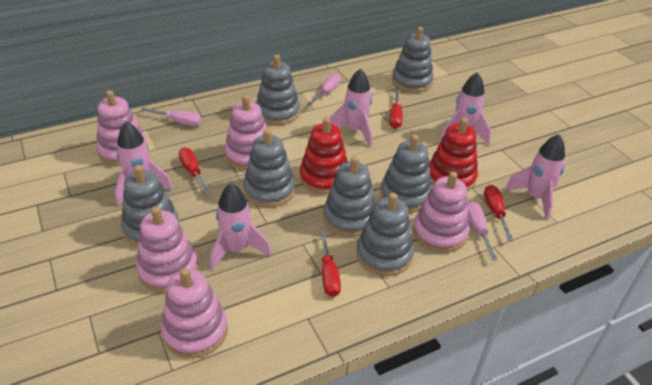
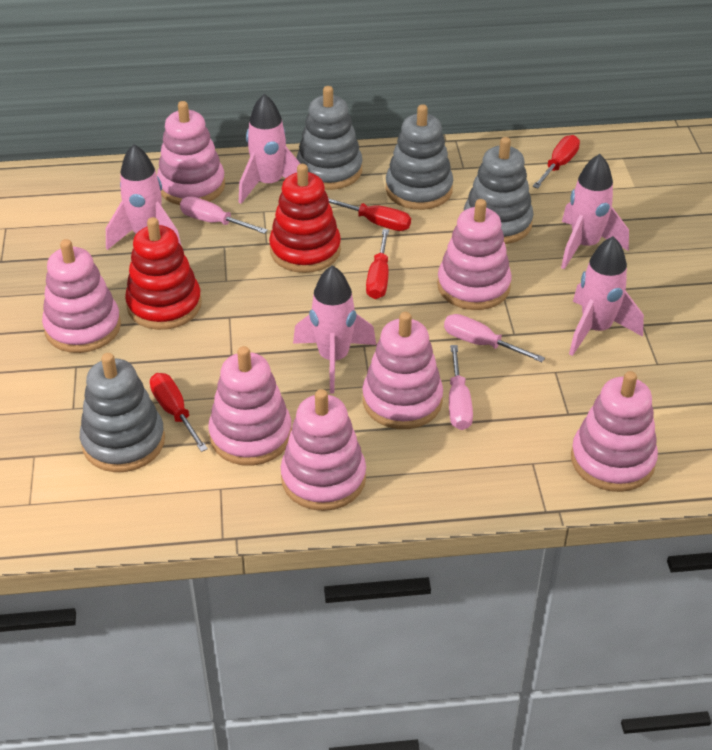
grey stacking toy: [121,165,180,247] [243,129,295,208] [256,55,300,125] [323,156,376,237] [356,193,414,276] [380,135,432,213] [392,27,434,93] = 7 -> [80,353,165,472] [296,86,363,190] [386,104,453,210] [464,137,534,244] = 4
pink stacking toy: [96,90,148,166] [136,206,198,293] [161,268,228,358] [224,95,267,170] [413,172,469,253] = 5 -> [42,239,121,353] [157,101,225,205] [208,346,292,466] [281,389,366,511] [362,312,443,429] [437,199,512,310] [571,371,658,492] = 7

